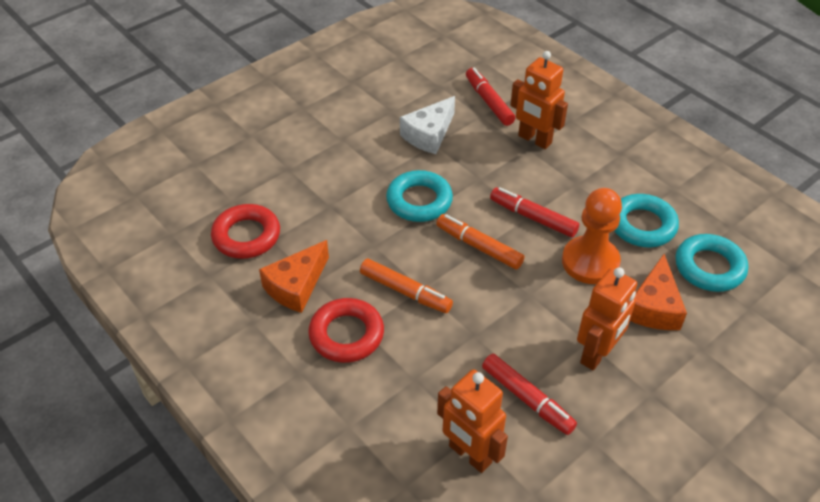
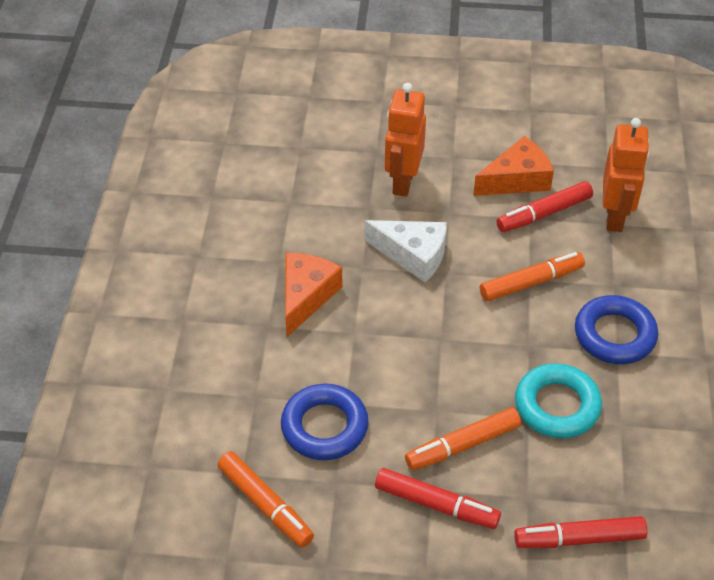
blue ring: none = 0 -> [281,384,369,460] [575,295,658,364] = 2
orange marker: [360,258,453,313] [436,214,524,270] = 2 -> [218,451,314,548] [405,408,521,470] [480,252,585,302] = 3
orange pawn: [562,188,622,284] = 1 -> none = 0
orange robot: [437,369,508,473] [510,51,568,149] [577,267,637,370] = 3 -> [385,83,426,197] [603,118,649,232] = 2
red ring: [211,204,280,259] [308,298,384,363] = 2 -> none = 0
turquoise ring: [386,170,453,222] [614,194,679,247] [676,234,748,292] = 3 -> [515,363,602,438] = 1

